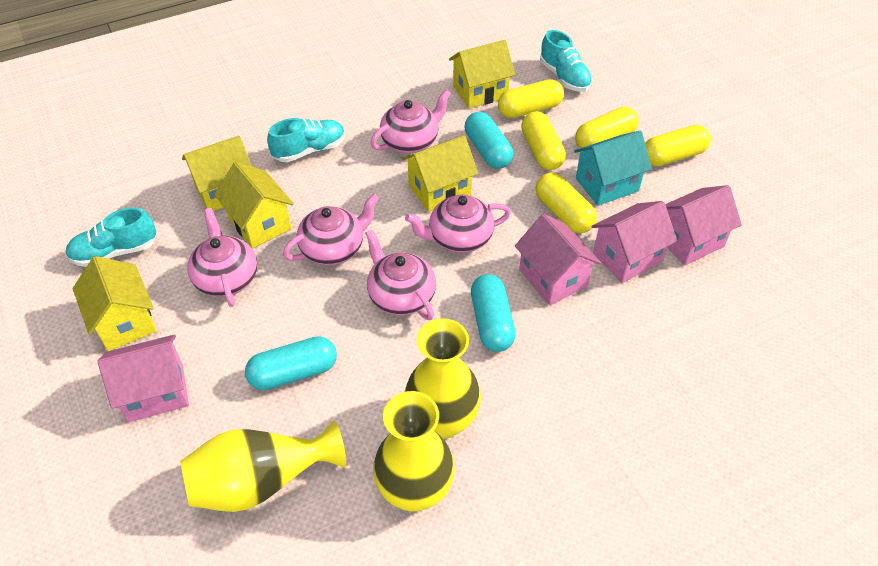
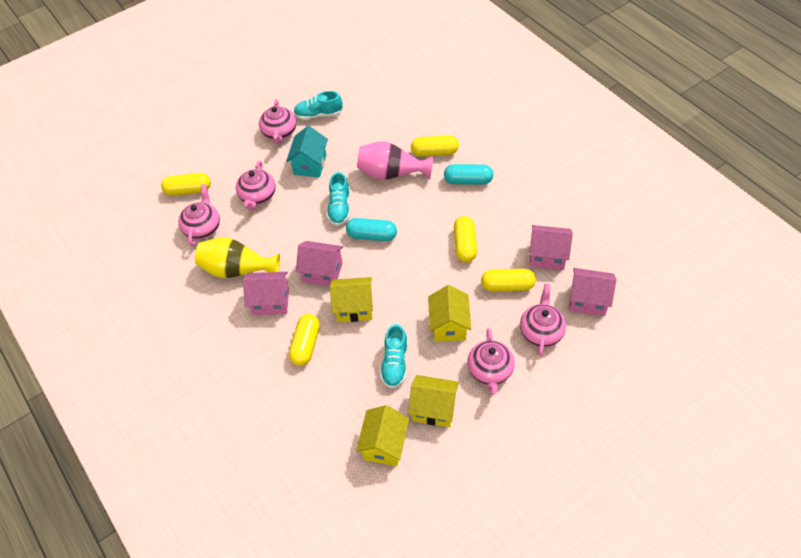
pink vase: none = 0 -> [357,141,433,180] = 1
turquoise capsule: [245,336,337,390] [465,112,513,169] [471,274,516,352] = 3 -> [346,218,397,241] [444,164,494,184] = 2
yellow house: [73,256,157,351] [182,136,252,211] [214,162,294,248] [402,135,478,212] [449,40,515,108] = 5 -> [330,277,373,322] [356,405,409,466] [408,375,459,427] [428,285,471,341] = 4
yellow vase: [180,421,346,512] [373,391,455,511] [405,318,481,439] = 3 -> [195,237,280,278] = 1

